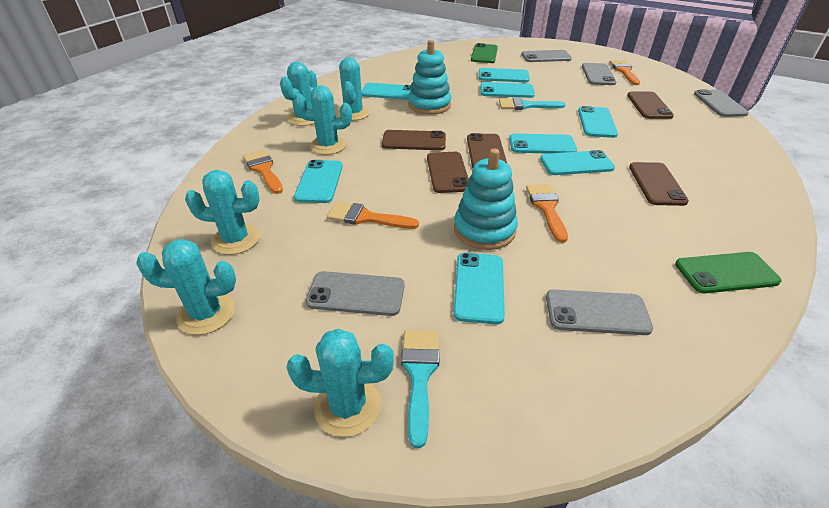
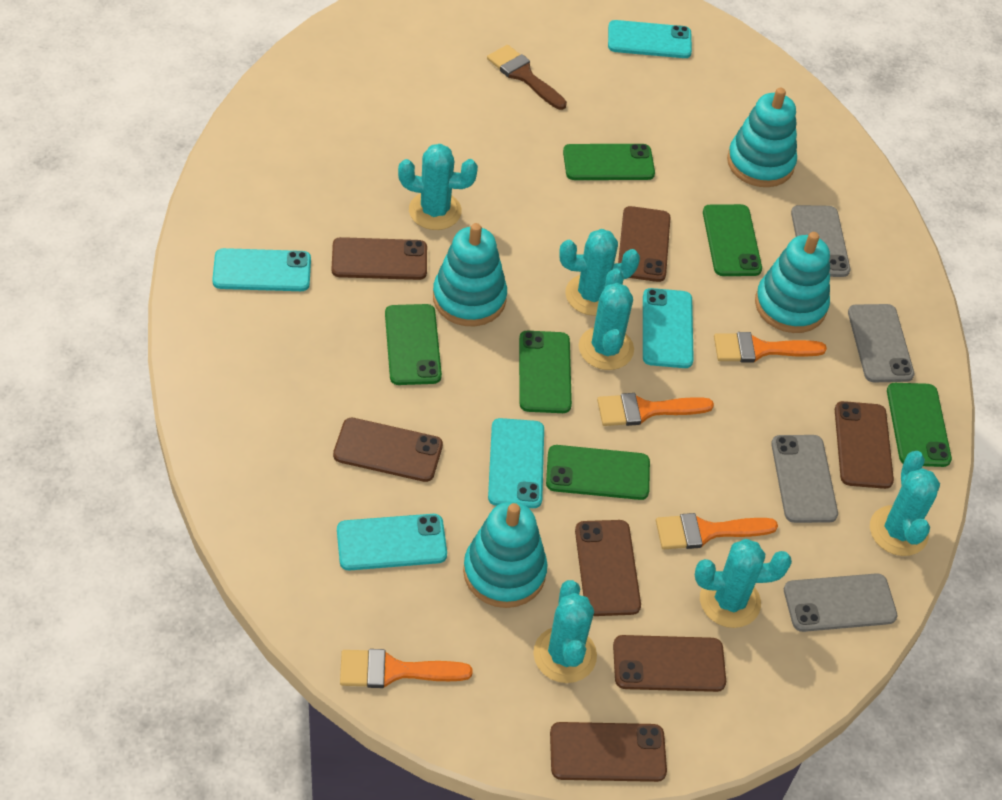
brown brush: none = 0 -> [487,45,567,110] = 1
brown phone: [382,130,446,150] [427,152,469,193] [467,133,507,168] [627,91,674,119] [629,162,689,206] = 5 -> [332,237,427,280] [333,418,443,482] [550,722,667,782] [575,520,641,616] [613,635,726,692] [618,206,671,282] [835,401,894,489] = 7
green phone: [471,43,498,63] [675,252,781,293] = 2 -> [385,304,442,385] [519,331,572,413] [546,445,650,500] [563,144,655,180] [703,204,762,276] [887,383,952,467] = 6
grey phone: [305,271,405,316] [521,50,572,62] [546,289,653,335] [582,63,616,85] [694,89,749,117] = 5 -> [771,435,838,523] [784,573,897,632] [791,205,851,277] [848,304,914,382] = 4
turquoise brush: [401,330,439,448] [499,98,566,110] = 2 -> none = 0
turquoise phone: [294,160,343,203] [361,83,411,100] [453,253,505,324] [479,68,530,82] [480,82,535,98] [509,133,577,154] [540,150,615,175] [578,106,618,138] = 8 -> [212,248,311,291] [337,514,447,570] [488,418,544,508] [608,20,692,58] [643,288,694,368] = 5
turquoise stacking toy: [408,40,452,115] [454,148,518,250] = 2 -> [433,223,507,326] [463,502,548,608] [727,88,797,187] [755,232,830,333] = 4

